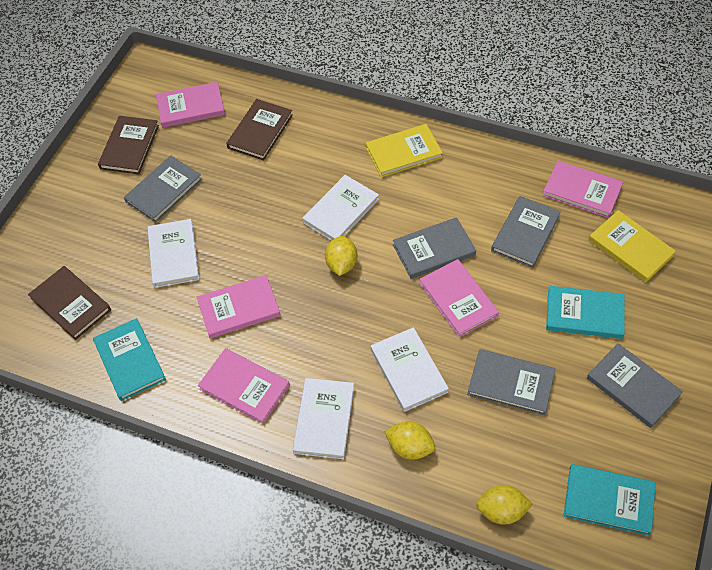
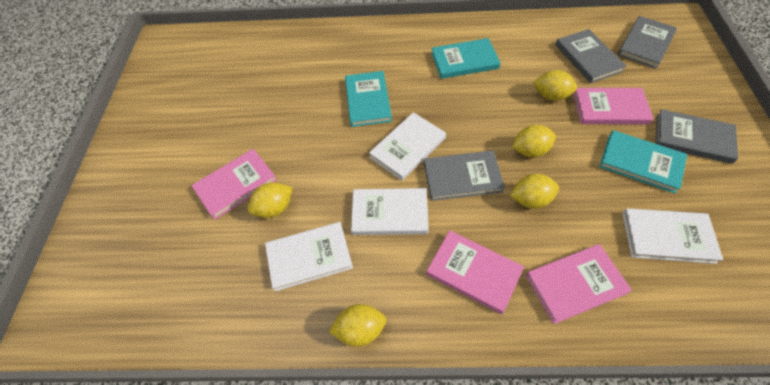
brown book: [28,266,111,340] [98,116,159,174] [226,99,293,161] = 3 -> none = 0
grey book: [124,156,202,222] [393,217,476,279] [467,349,555,415] [491,196,561,268] [587,343,683,428] = 5 -> [424,151,505,201] [555,29,627,83] [617,16,677,69] [655,109,738,164] = 4
pink book: [156,82,225,128] [197,275,281,338] [198,348,290,424] [419,259,499,337] [542,160,623,218] = 5 -> [191,149,277,220] [426,230,524,314] [526,244,632,324] [573,88,654,125] = 4
yellow book: [366,124,443,177] [589,210,676,282] = 2 -> none = 0
yellow lemon: [325,236,357,276] [384,421,435,460] [476,485,533,525] = 3 -> [248,182,293,218] [329,304,386,347] [510,174,559,208] [512,125,556,157] [533,70,577,101] = 5

